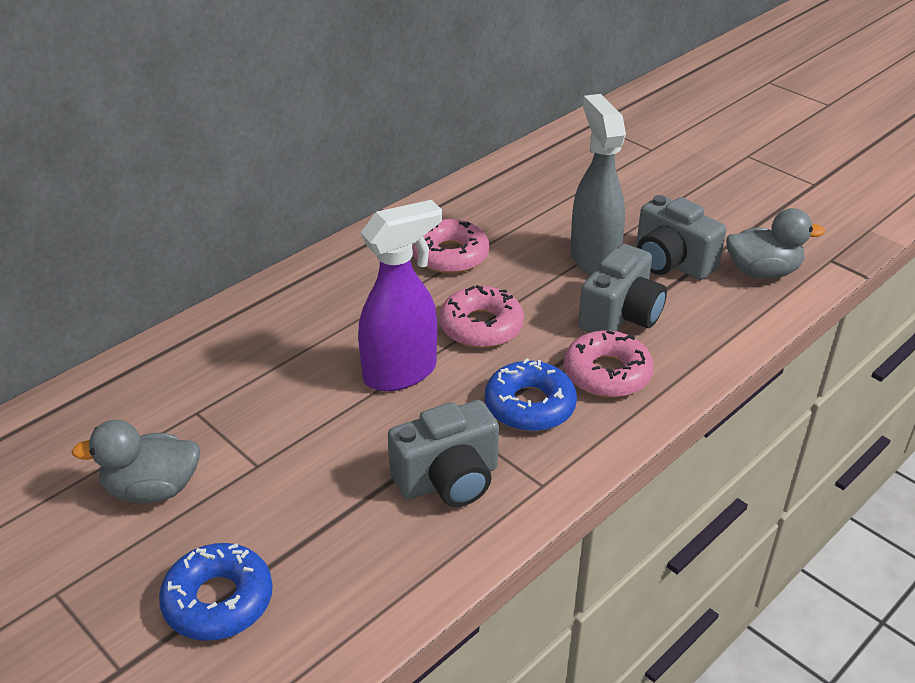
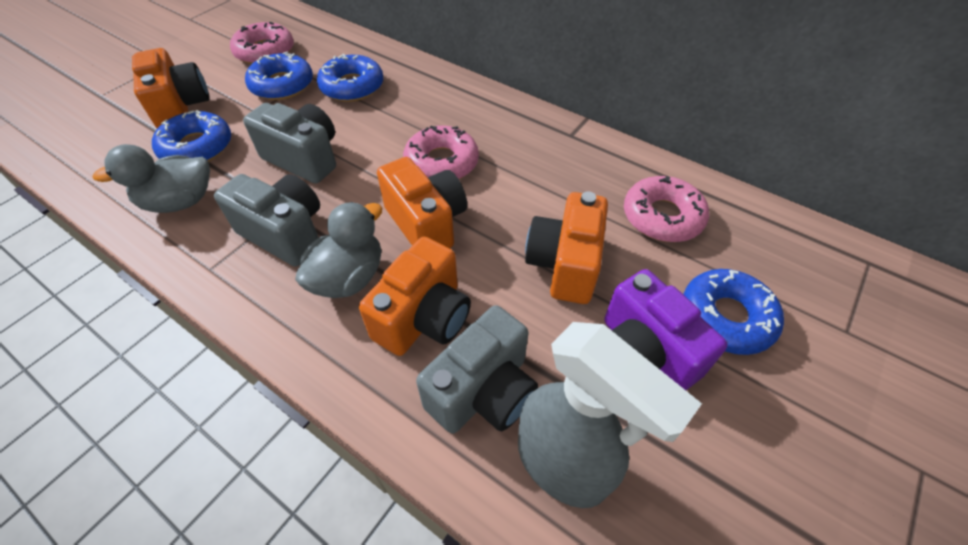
blue donut: [159,543,273,641] [485,358,577,431] = 2 -> [152,110,231,162] [245,51,313,100] [317,54,383,102] [683,269,784,355] = 4
orange camera: none = 0 -> [132,48,210,128] [359,237,471,356] [377,157,467,248] [525,191,608,304] = 4
purple camera: none = 0 -> [604,269,727,390] = 1
purple spray bottle: [358,200,442,391] = 1 -> none = 0

